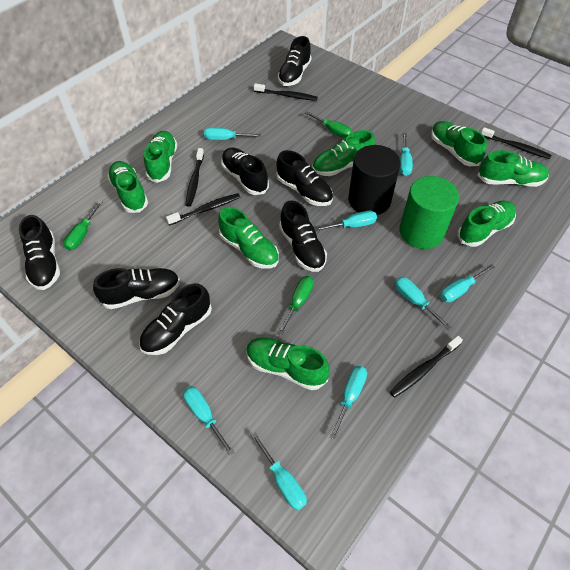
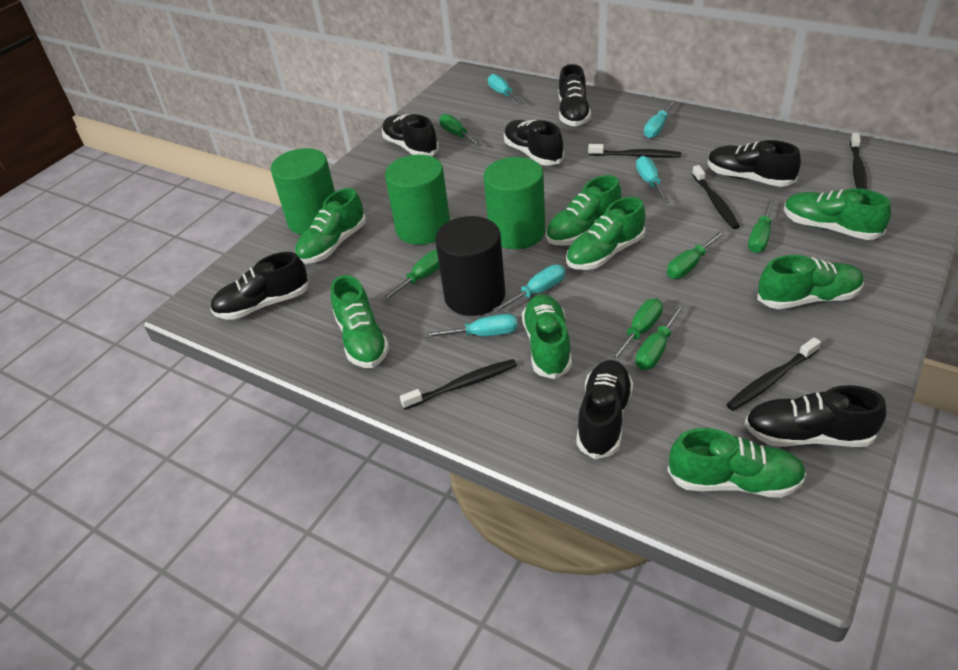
green cylinder: [399,176,459,249] = 1 -> [271,148,335,235] [385,155,450,245] [483,157,545,249] = 3
green screwdriver: [63,201,103,250] [277,276,314,335] [305,111,352,138] = 3 -> [382,249,440,302] [439,114,482,146] [610,299,663,361] [636,304,684,370] [667,230,725,279] [748,199,774,253] = 6
turquoise screwdriver: [183,386,234,456] [204,127,261,140] [251,432,307,510] [314,210,377,231] [330,366,367,440] [395,277,451,330] [400,133,413,176] [440,264,495,302] = 8 -> [424,314,518,338] [488,74,525,104] [492,265,565,313] [636,156,670,203] [644,100,675,139] = 5

